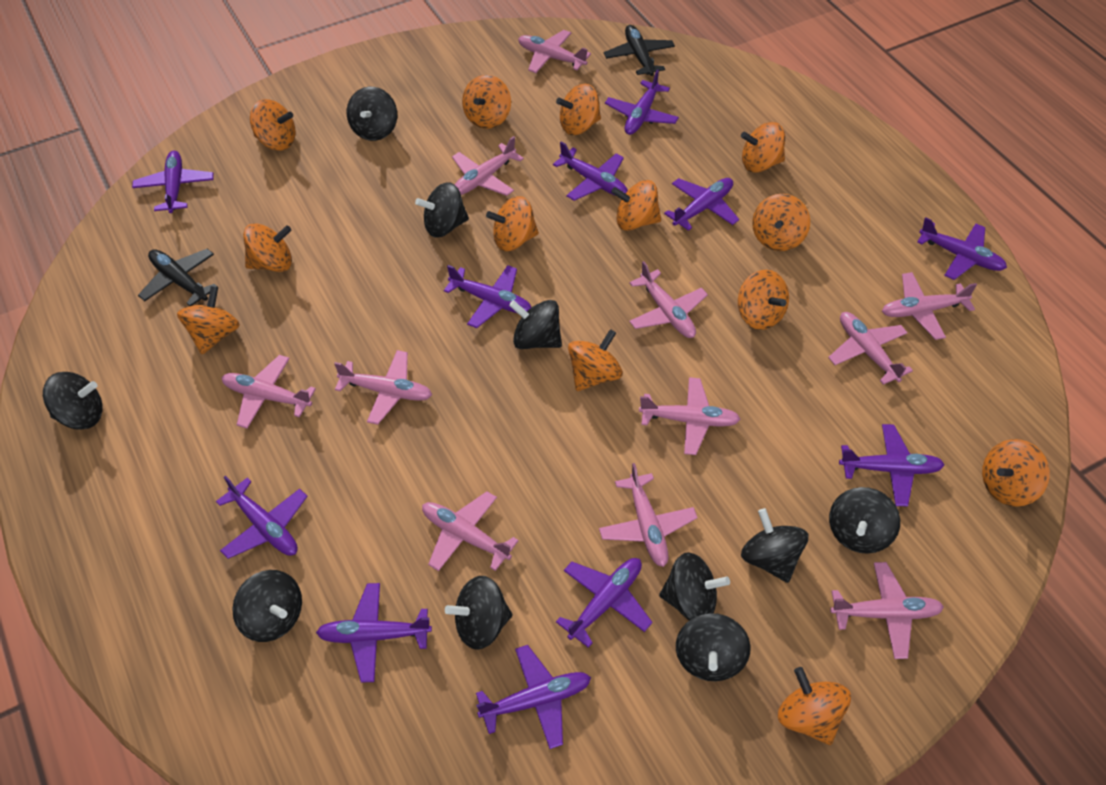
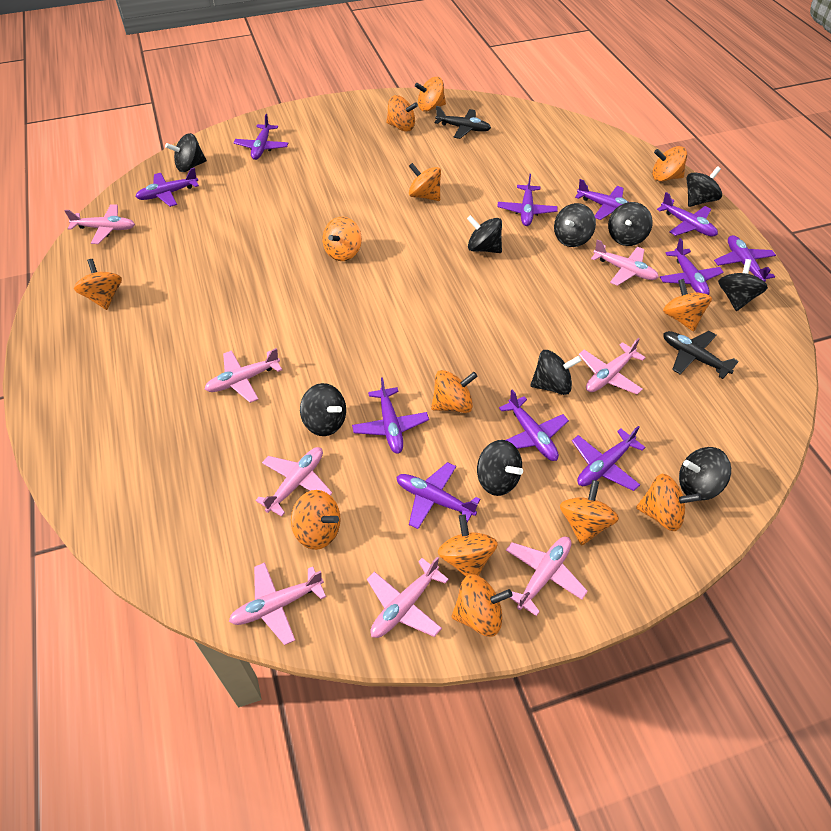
pink plane: [222,355,316,429] [334,350,432,425] [422,491,519,571] [452,136,524,196] [518,30,591,73] [599,463,698,567] [629,261,708,338] [639,377,740,455] [828,312,913,385] [830,562,944,659] [882,272,977,340] = 11 -> [64,204,135,244] [205,348,282,403] [229,562,326,645] [255,447,332,517] [367,557,449,638] [506,537,588,616] [579,338,646,394] [591,239,659,286] = 8

